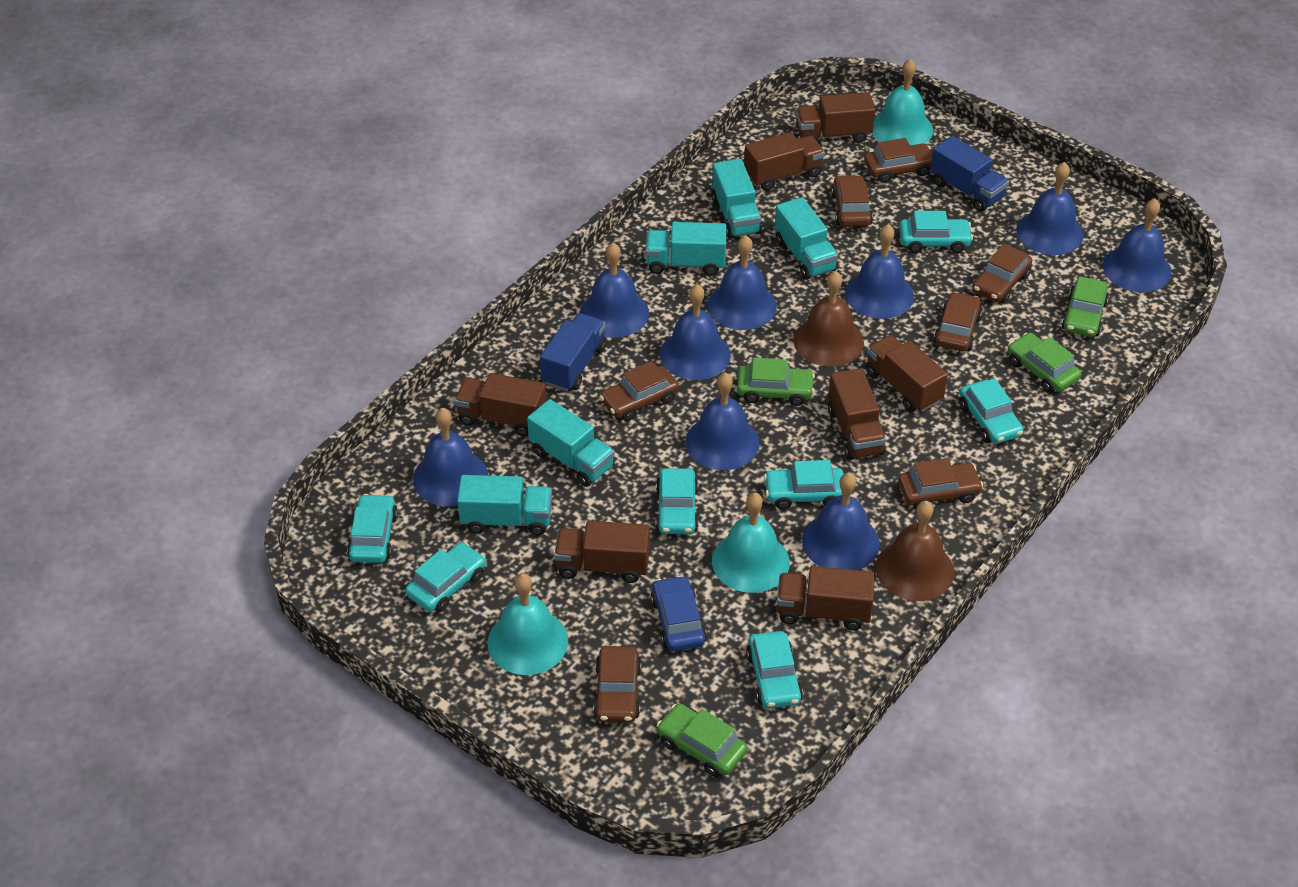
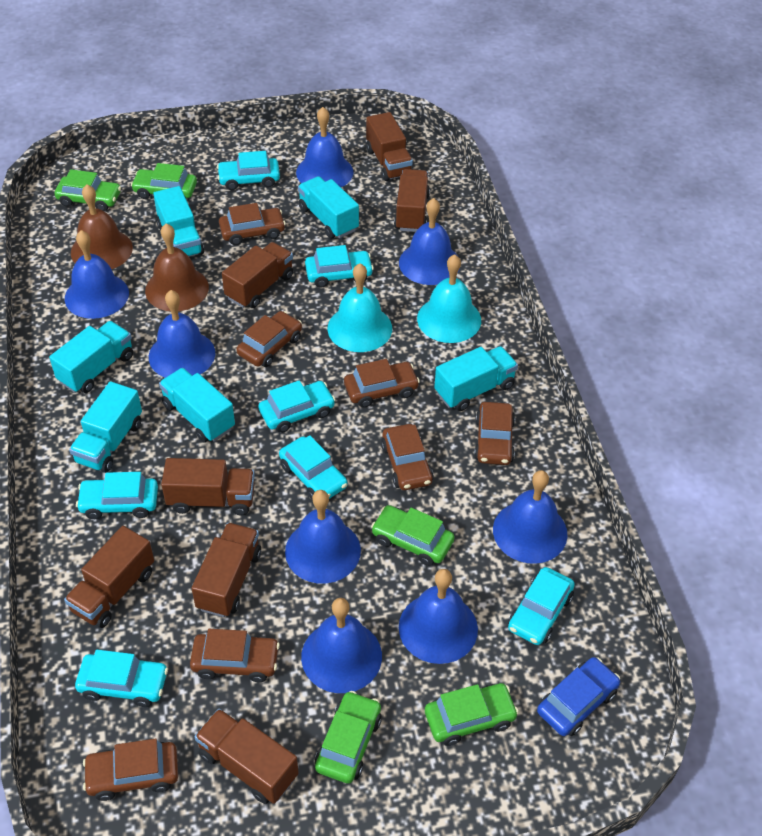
blue bell: [413,407,488,506] [580,243,649,338] [660,284,731,380] [685,372,759,470] [708,235,777,330] [802,473,880,570] [845,224,914,319] [1016,162,1084,255] [1103,199,1171,292] = 9 -> [65,230,129,319] [149,290,215,378] [285,490,361,584] [296,107,353,187] [301,598,382,693] [399,198,460,285] [399,569,478,664] [493,470,568,564] = 8
blue truck: [540,313,607,391] [930,136,1009,212] = 2 -> none = 0
green car: [657,703,748,777] [737,358,815,406] [1008,333,1081,393] [1061,276,1109,337] = 4 -> [54,169,121,211] [131,163,197,199] [315,691,382,784] [371,505,455,566] [425,683,519,746] = 5
turquoise bell: [488,573,568,675] [712,493,790,593] [872,59,933,145] = 3 -> [327,263,392,352] [417,254,481,343] = 2
turquoise truck: [457,475,552,536] [527,399,615,487] [645,222,727,276] [712,159,762,239] [775,197,838,280] = 5 -> [49,321,133,393] [69,381,142,473] [153,186,204,257] [159,368,235,442] [298,176,359,239] [434,346,518,411] = 6

